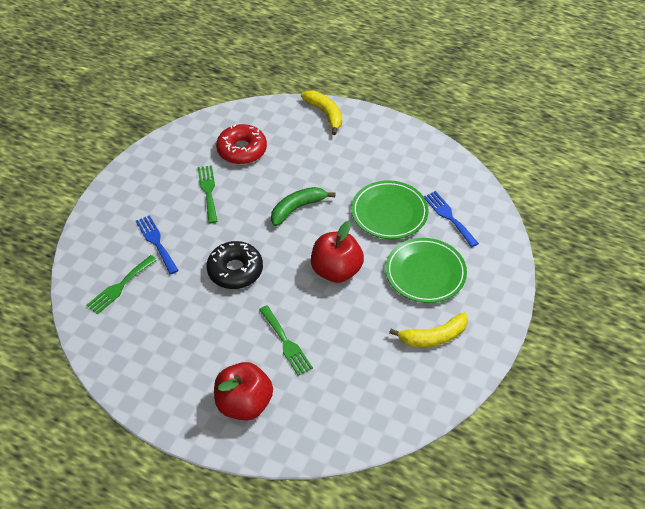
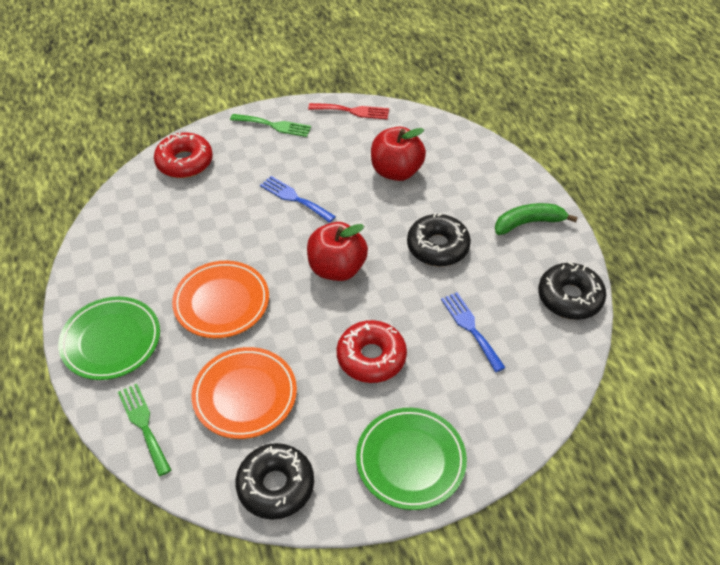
black donut: [206,241,263,289] = 1 -> [236,443,314,520] [407,213,471,266] [538,262,606,320] = 3
green fork: [86,255,157,314] [198,165,218,223] [259,305,313,376] = 3 -> [118,384,171,476] [230,114,311,137] = 2
orange plate: none = 0 -> [172,261,269,338] [192,347,297,439] = 2
red donut: [216,124,267,164] = 1 -> [154,133,213,178] [337,320,407,383] = 2
red fork: none = 0 -> [308,103,389,119] = 1
yellow banana: [301,91,342,135] [389,313,468,347] = 2 -> none = 0

